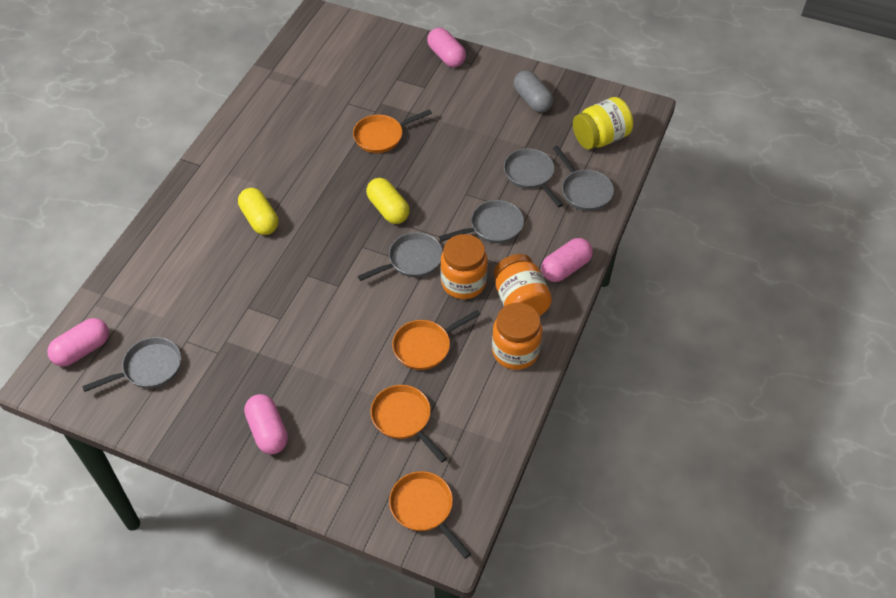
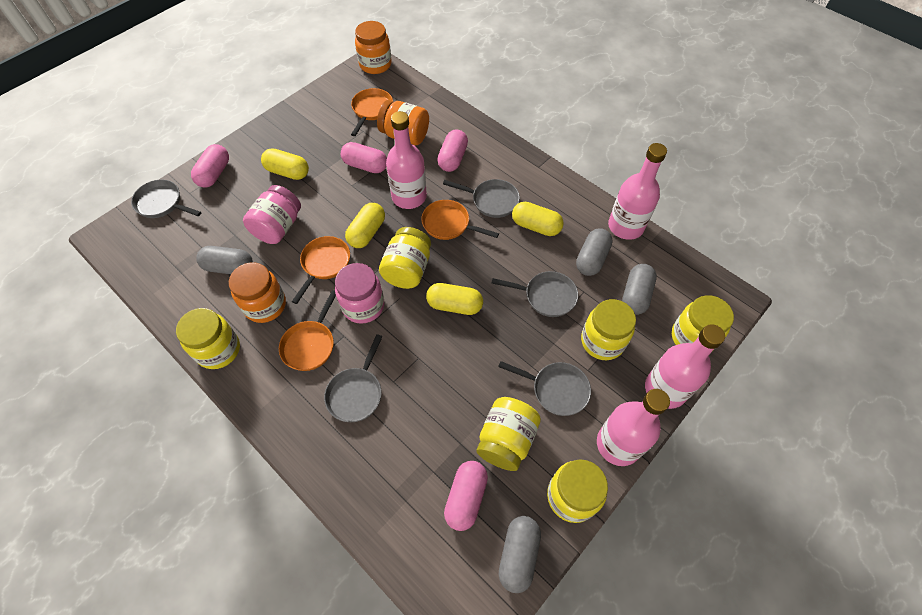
grey capsule: [513,70,553,113] = 1 -> [196,246,253,274] [499,516,541,593] [576,228,613,276] [622,264,657,315] = 4
pink bottle: none = 0 -> [386,111,427,209] [597,389,670,466] [608,143,667,240] [645,324,725,409] = 4
pink jar: none = 0 -> [243,185,301,244] [335,263,384,324] = 2
yellow capsule: [238,188,278,235] [366,178,410,224] = 2 -> [261,148,309,180] [345,203,385,248] [426,283,483,315] [512,202,564,236] = 4
yellow jar: [573,97,633,150] = 1 -> [176,308,240,369] [379,227,431,289] [476,397,541,471] [547,460,608,523] [581,299,636,360] [672,295,734,345] = 6

